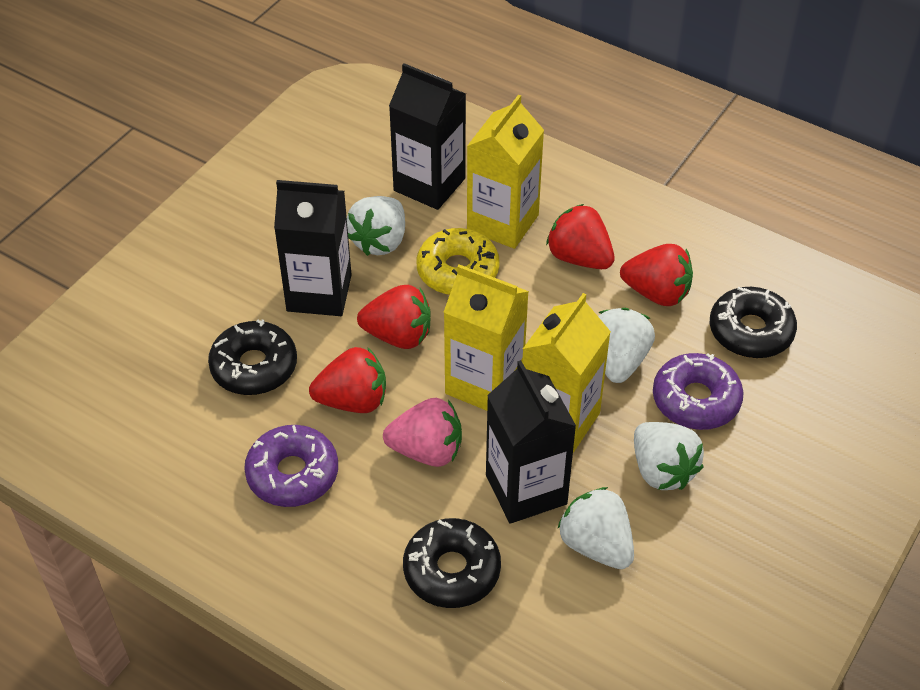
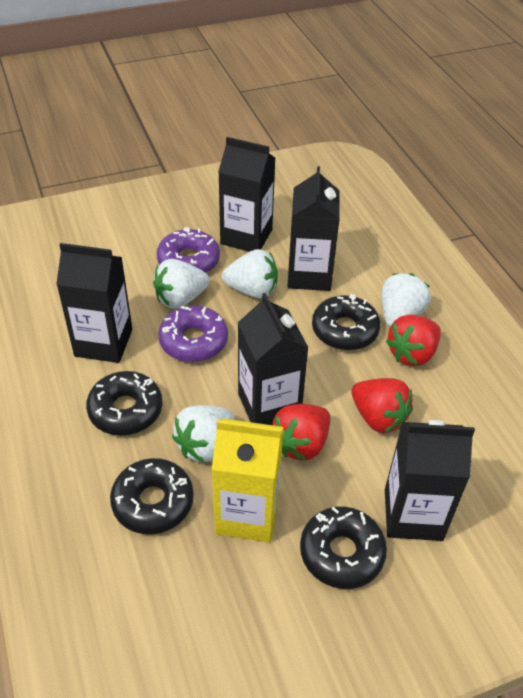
black carton: [274,180,352,316] [389,63,466,210] [486,360,576,524] = 3 -> [56,243,132,363] [218,137,275,252] [238,293,309,425] [287,166,340,291] [385,420,475,541] = 5
black donut: [208,320,297,395] [403,518,501,608] [710,287,797,358] = 3 -> [86,371,163,435] [110,458,194,534] [300,506,387,589] [312,294,380,350] = 4
pink strawberry: [383,398,462,467] = 1 -> none = 0
red strawberry: [309,347,386,413] [357,285,431,349] [546,204,615,269] [620,244,693,306] = 4 -> [273,404,330,461] [351,378,413,433] [386,315,441,366] = 3
yellow carton: [444,264,529,411] [467,95,544,249] [522,293,611,453] = 3 -> [212,419,284,543] = 1
yellow donut: [416,228,500,295] = 1 -> none = 0

